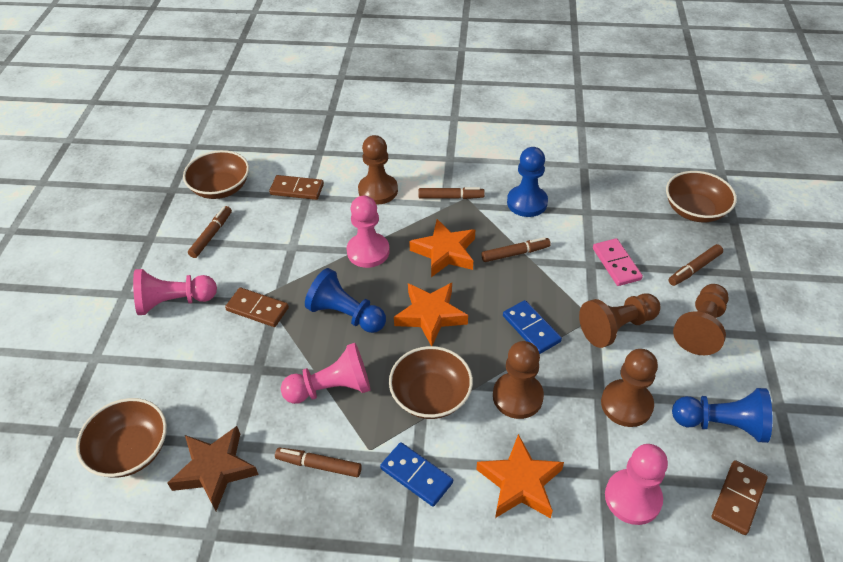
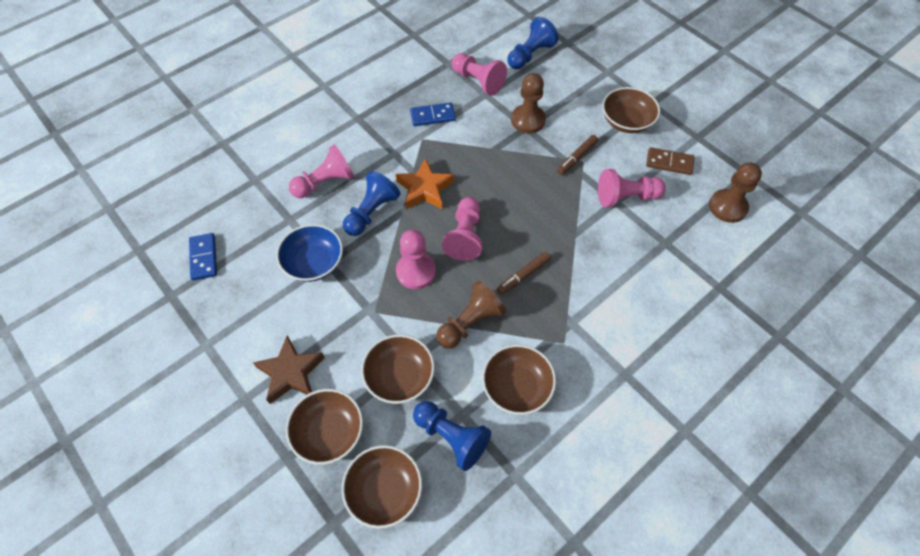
blue bowl: none = 0 -> [276,224,343,282] = 1
brown bowl: [76,398,167,478] [183,150,249,199] [389,346,473,419] [666,171,737,222] = 4 -> [286,389,363,465] [342,445,422,529] [361,334,435,404] [482,344,556,415] [602,87,660,133] = 5
brown domino: [225,287,289,327] [269,175,324,200] [711,460,768,535] = 3 -> [646,147,694,175] = 1
brown marker: [188,206,232,258] [275,447,362,477] [418,187,485,199] [481,237,551,262] [668,244,723,286] = 5 -> [497,252,551,295] [557,135,598,175] = 2
brown pawn: [358,135,398,205] [493,341,544,419] [579,294,661,348] [601,349,658,427] [673,284,729,355] = 5 -> [436,281,506,348] [511,73,546,133] [709,162,762,223] = 3
orange star: [394,283,468,346] [409,219,475,277] [476,434,564,519] = 3 -> [396,158,454,210] = 1
pink domino: [593,238,643,286] = 1 -> none = 0
pink pawn: [133,269,217,315] [281,343,370,404] [347,196,390,268] [605,444,668,525] = 4 -> [289,144,355,198] [396,230,436,289] [442,197,482,261] [452,53,507,96] [598,169,666,207] = 5

